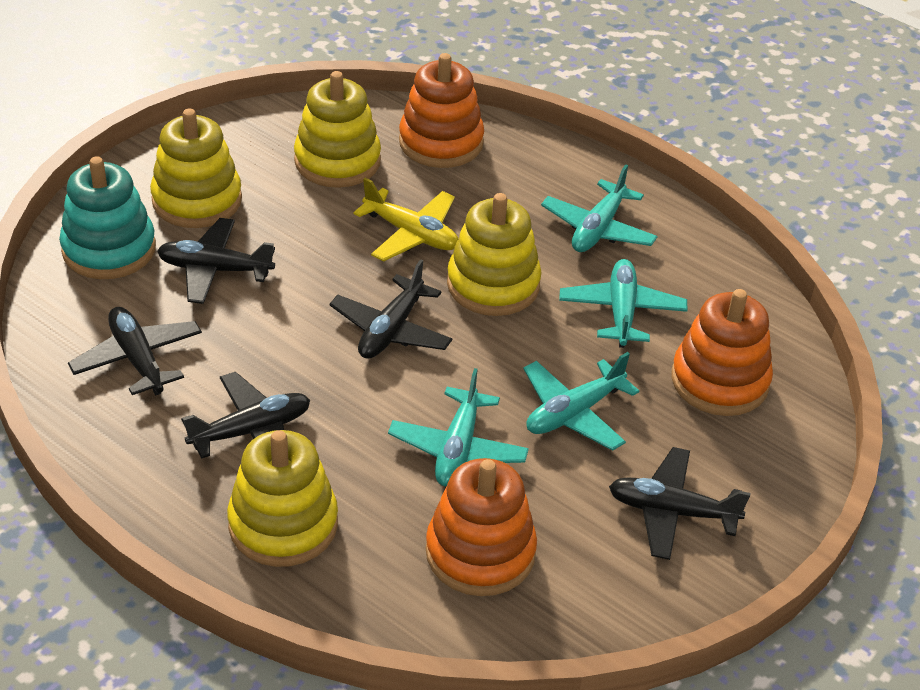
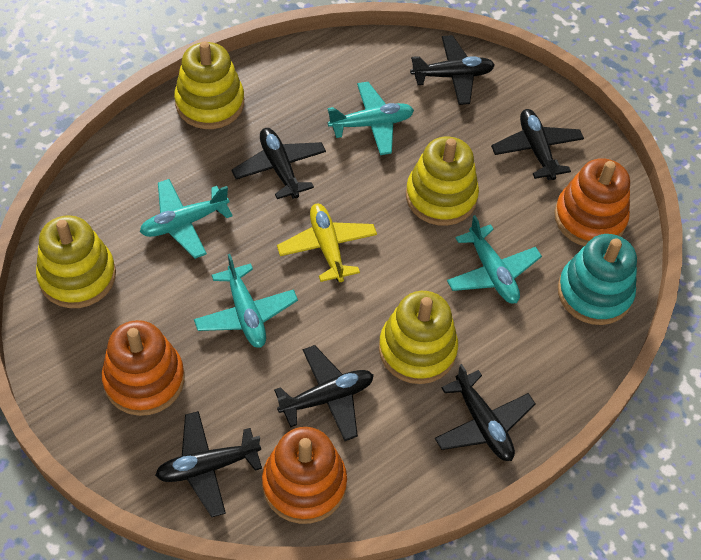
black plane: [68,307,202,395] [157,218,275,304] [181,372,310,459] [329,259,452,359] [609,447,751,560] = 5 -> [155,411,262,517] [231,128,326,199] [274,345,374,441] [410,35,495,105] [435,364,535,461] [491,109,584,180] = 6

